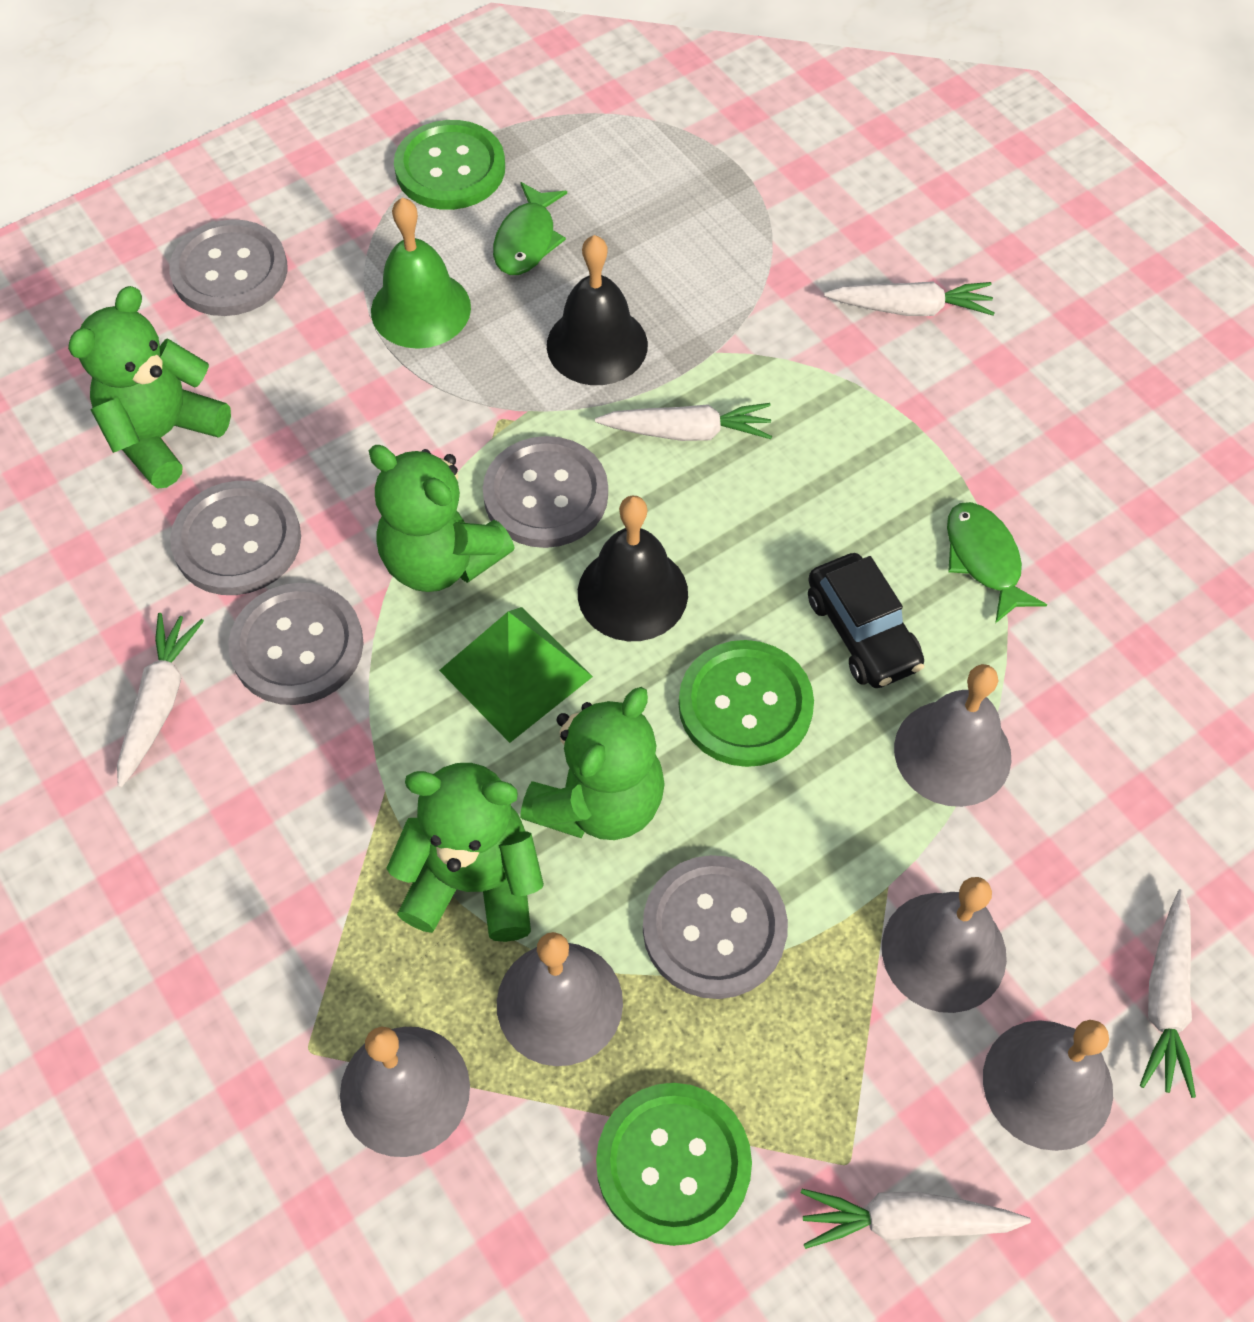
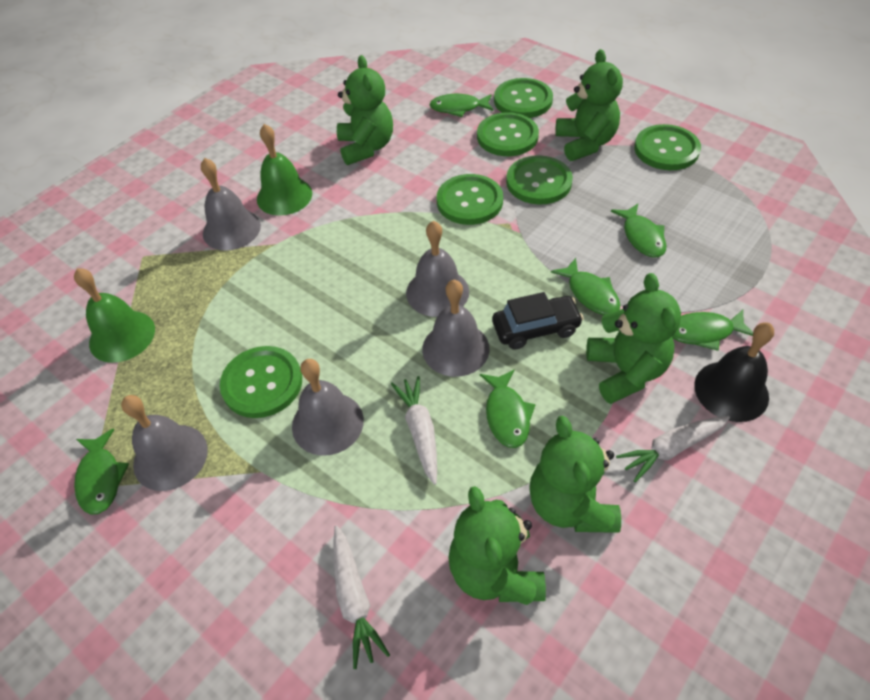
black bell: [547,235,648,385] [578,496,688,641] = 2 -> [694,322,774,422] = 1
green bell: [371,198,471,349] = 1 -> [74,268,155,363] [257,124,312,216] = 2
green button: [394,120,505,210] [596,1083,752,1246] [679,640,814,767] = 3 -> [220,346,302,418] [437,174,503,225] [477,112,539,156] [494,78,553,118] [506,155,573,204] [634,124,701,170] = 6
green fish: [493,182,567,275] [947,502,1047,623] = 2 -> [74,428,129,515] [429,94,493,117] [480,369,535,448] [551,258,620,315] [611,204,666,258] [672,310,753,351] = 6
green pyramid: [439,607,593,743] = 1 -> none = 0
green teddy bear: [68,286,231,489] [368,445,515,592] [386,763,544,942] [520,687,665,840] = 4 -> [337,55,393,165] [448,486,546,605] [529,416,621,533] [555,49,623,161] [586,273,681,404] = 5
grey button: [169,219,288,316] [170,481,301,595] [228,583,364,705] [483,436,608,548] [643,855,788,999] = 5 -> none = 0
white carrot: [117,613,204,788] [595,403,772,441] [801,1189,1031,1249] [824,281,995,316] [1140,889,1196,1098] = 5 -> [334,526,390,669] [391,376,437,485] [616,416,730,482] = 3

